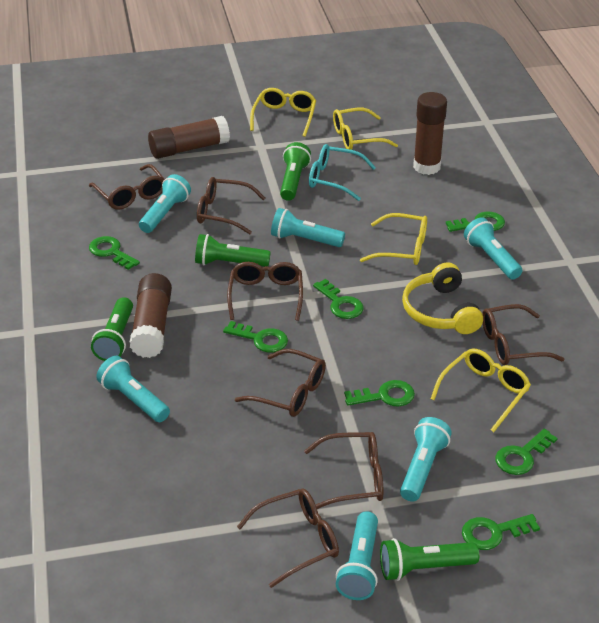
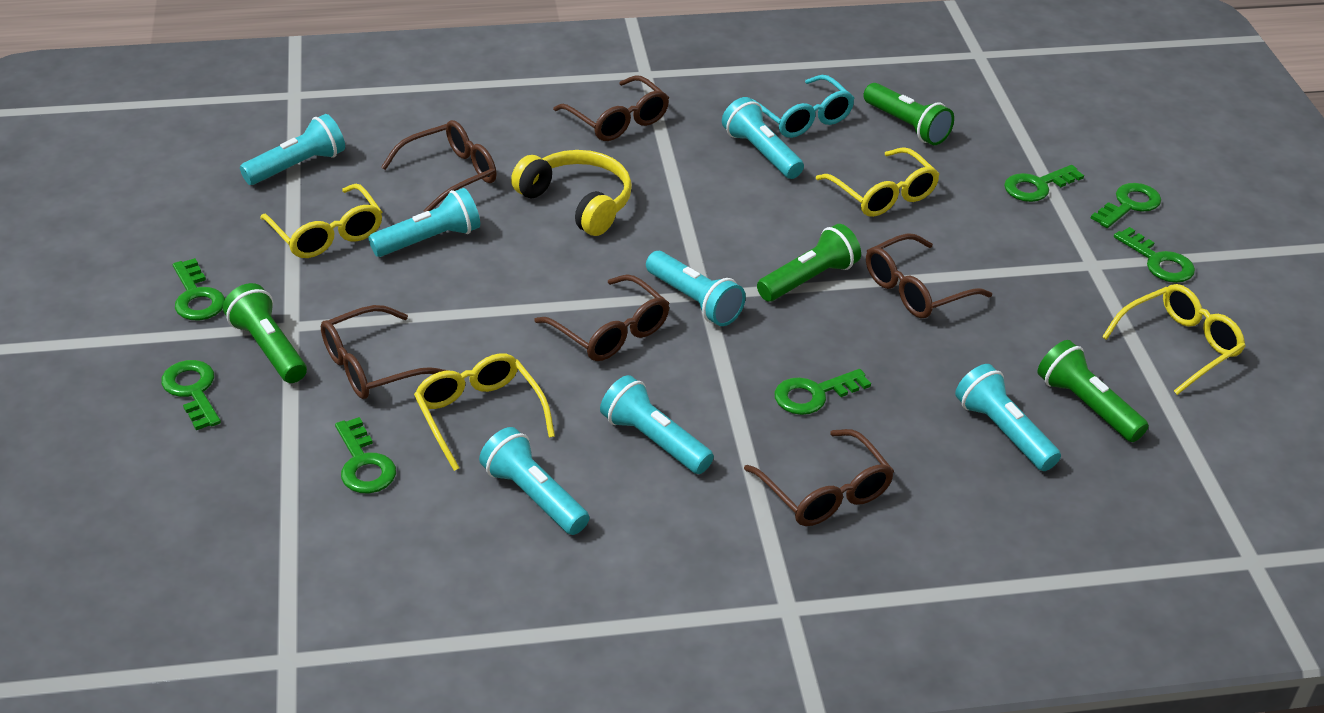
brown glasses: [89,164,165,210] [197,177,265,234] [227,262,303,321] [235,349,326,417] [237,489,339,588] [304,432,384,509] [482,304,564,365] = 7 -> [321,305,449,399] [381,120,497,212] [534,274,670,361] [553,75,669,141] [744,429,894,526] [866,233,992,318] = 6
brown glue stick: [130,273,172,358] [148,116,230,159] [413,92,447,175] = 3 -> none = 0
turquoise flashlight: [96,356,170,422] [139,174,191,233] [271,208,345,247] [336,511,378,600] [400,417,452,502] [464,217,523,280] = 6 -> [240,114,345,185] [368,188,480,257] [479,427,589,535] [600,375,714,474] [646,251,746,326] [722,97,804,179] [955,364,1061,471] = 7

